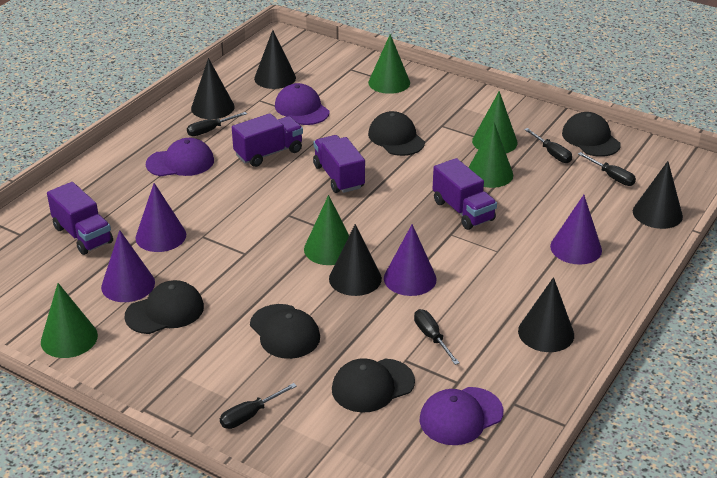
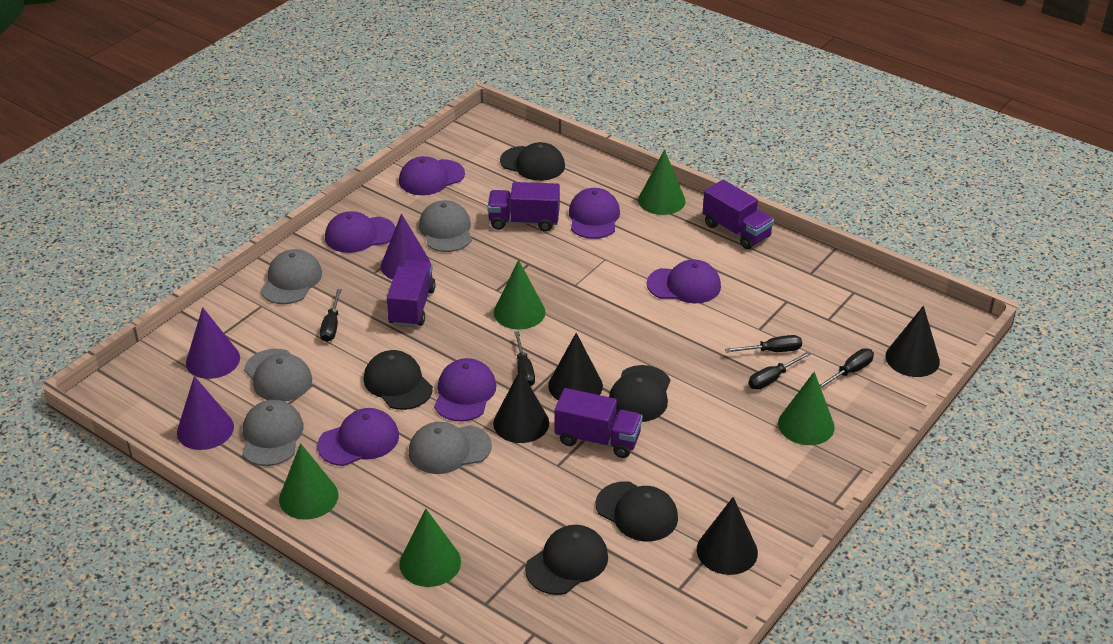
black cone: [191,58,235,119] [254,30,296,89] [329,224,382,296] [518,277,574,352] [633,161,683,229] = 5 -> [493,369,549,443] [548,333,603,400] [697,497,758,575] [886,306,940,377] = 4
grey cap: none = 0 -> [242,400,304,466] [244,349,312,402] [261,249,322,304] [409,422,492,474] [419,200,472,252] = 5
purple cap: [146,138,214,176] [275,83,330,125] [419,387,503,445] = 3 -> [317,408,399,466] [325,211,396,253] [399,156,465,195] [434,358,496,421] [569,188,620,239] [647,259,721,303] = 6
purple cone: [101,230,155,302] [136,183,186,252] [384,224,437,296] [550,195,602,265] = 4 -> [177,376,234,450] [186,307,240,379] [381,214,430,280] = 3

